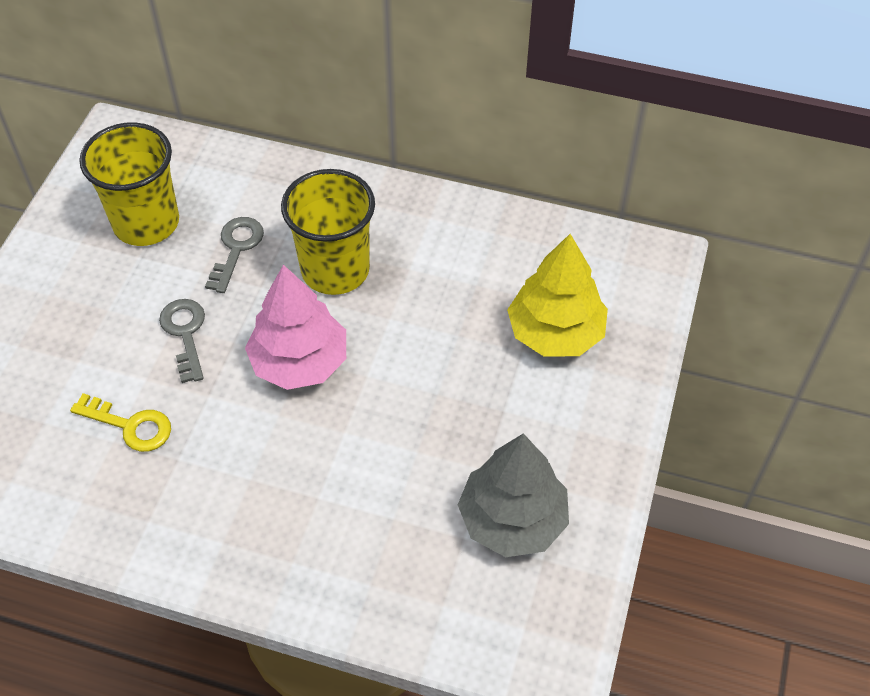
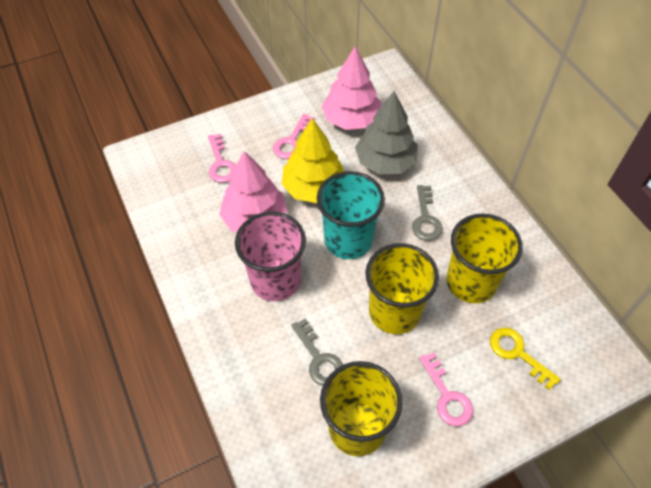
pink cup: none = 0 -> [235,212,306,301] = 1
pink key: none = 0 -> [208,134,236,183] [273,114,315,159] [419,352,473,427] = 3
pink tree: [245,265,346,390] = 1 -> [219,151,287,232] [322,46,381,130] = 2
turquoise cup: none = 0 -> [317,171,385,259] = 1
yellow cup: [79,122,179,246] [281,169,375,295] = 2 -> [320,361,403,456] [365,243,439,334] [446,214,523,303] = 3

